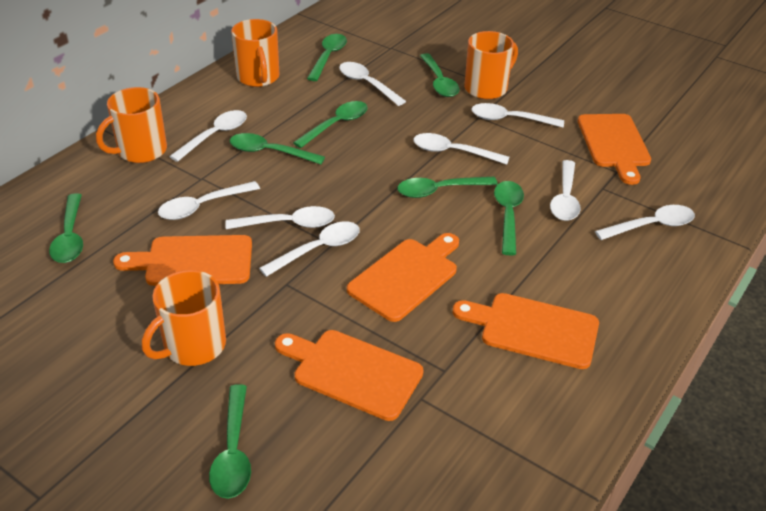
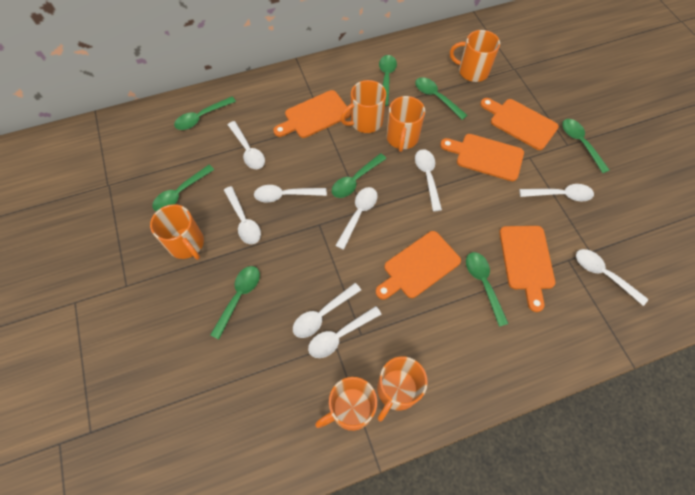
orange mug: [96,87,167,163] [142,270,226,366] [231,19,279,87] [464,31,518,99] = 4 -> [150,204,204,260] [315,377,377,431] [341,80,386,133] [377,356,428,421] [386,96,425,152] [450,30,500,82] = 6

